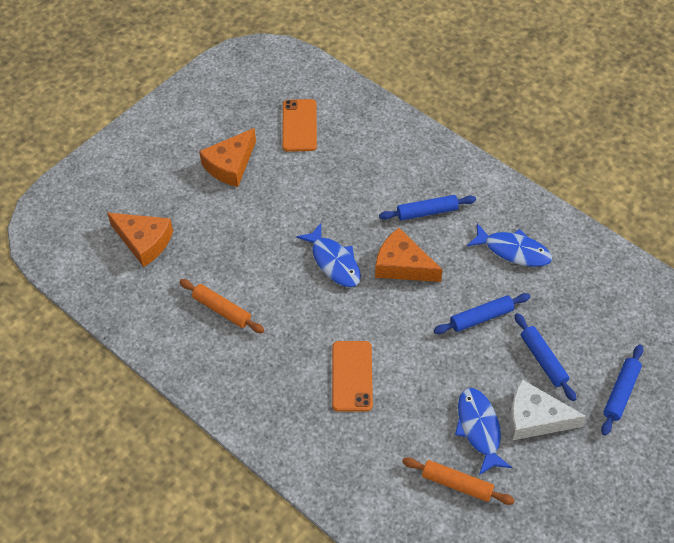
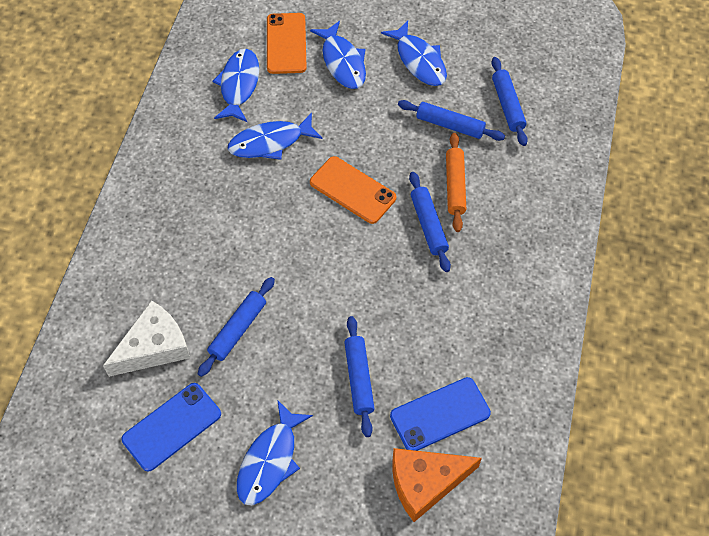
blue fish: [296,223,361,287] [455,388,512,475] [467,223,552,267] = 3 -> [212,49,259,122] [228,112,322,160] [237,400,313,505] [310,21,366,89] [381,21,447,86] = 5
blue phone: none = 0 -> [121,383,221,472] [390,377,491,451] = 2
blue rolling pin: [379,195,476,220] [434,293,530,334] [515,313,576,401] [601,345,644,436] = 4 -> [198,277,275,377] [344,316,375,437] [398,100,505,141] [409,172,451,272] [491,57,528,146] = 5
orange cheese: [107,213,173,267] [199,128,256,187] [375,228,443,282] = 3 -> [392,448,482,522] = 1
orange rolling pin: [179,279,265,333] [402,457,515,505] = 2 -> [446,133,466,232] = 1

